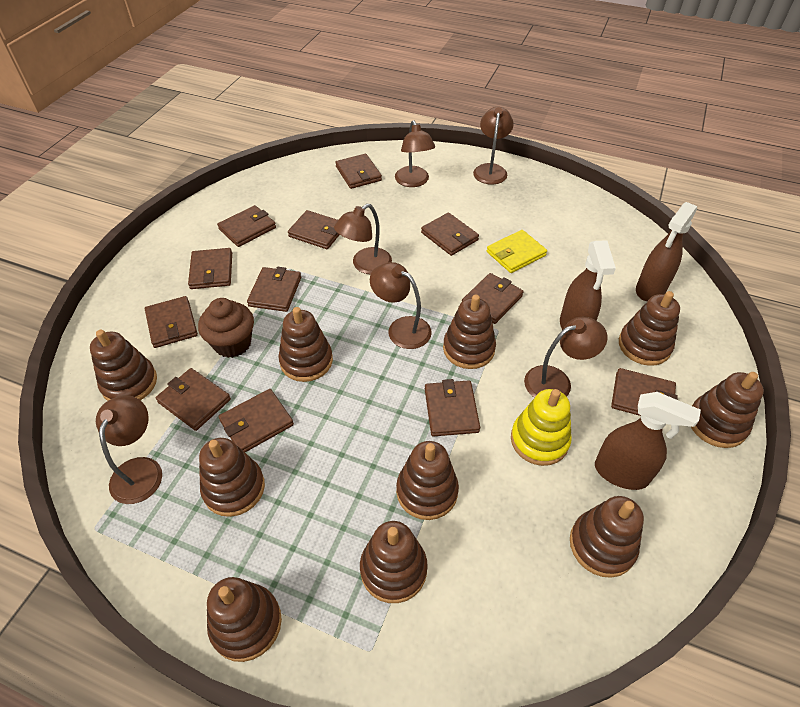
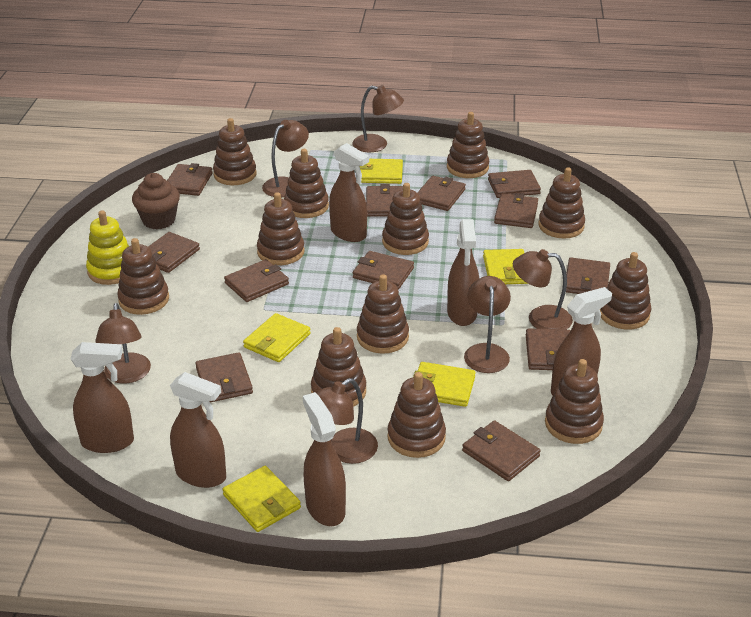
brown spray bottle: [560,240,616,330] [595,392,701,490] [636,202,697,301] = 3 -> [71,342,134,453] [170,372,226,488] [303,392,346,526] [329,143,369,242] [447,219,479,326] [551,287,612,396] = 6
brown stacking toy: [90,330,157,401] [199,438,265,517] [207,577,282,662] [278,307,333,382] [360,521,428,603] [396,441,459,520] [443,295,496,369] [570,496,644,578] [619,291,680,366] [691,372,764,448] = 10 -> [117,238,169,315] [213,118,256,185] [257,192,305,265] [284,149,329,218] [311,327,366,407] [357,274,409,354] [382,183,429,255] [387,372,446,458] [447,112,489,178] [538,167,585,239] [545,359,604,444] [600,252,651,330] = 12
yellow wallet: [487,230,547,273] = 1 -> [222,466,301,532] [243,313,311,362] [359,159,403,184] [413,362,476,407] [483,249,528,284] = 5

